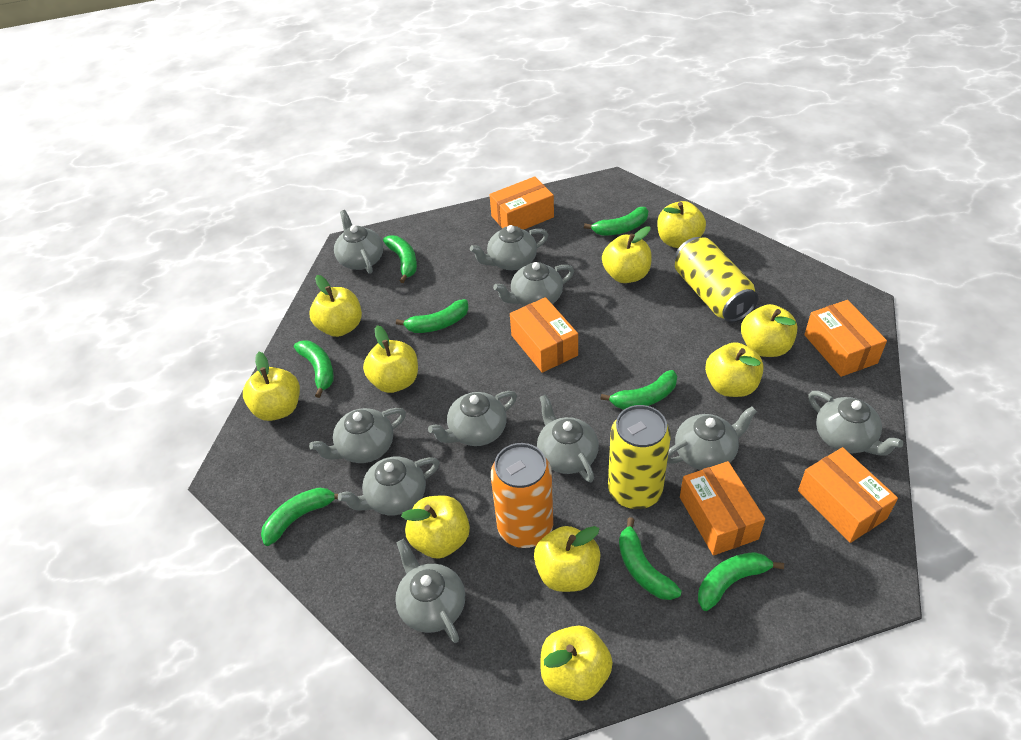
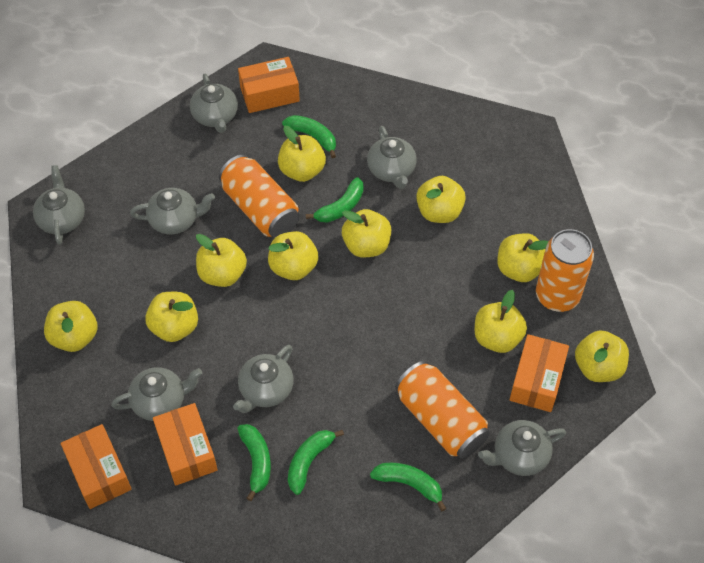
green banana: [261,488,338,546] [294,341,334,398] [383,235,417,283] [396,299,469,333] [584,207,648,236] [600,370,677,410] [619,517,682,600] [698,552,784,611] = 8 -> [237,424,271,501] [282,115,336,158] [288,430,344,495] [306,177,364,223] [370,463,447,511] = 5
grey teapot: [309,408,406,463] [334,210,383,274] [338,457,439,515] [395,539,465,643] [428,391,517,446] [470,225,548,270] [493,262,574,306] [537,394,599,482] [667,406,757,470] [808,391,903,456] = 10 -> [33,165,85,245] [111,367,202,421] [130,188,215,234] [190,74,238,133] [233,345,294,413] [367,126,417,189] [478,420,566,476] = 7
orange box: [489,176,554,230] [510,297,578,373] [680,461,765,556] [798,447,898,543] [804,300,887,377] = 5 -> [61,424,132,509] [153,403,218,486] [238,57,300,113] [509,334,569,412] = 4
orange can: [491,443,553,548] = 1 -> [219,155,299,238] [395,361,490,459] [536,229,594,312] = 3
yellow can: [608,405,671,509] [675,237,758,322] = 2 -> none = 0

